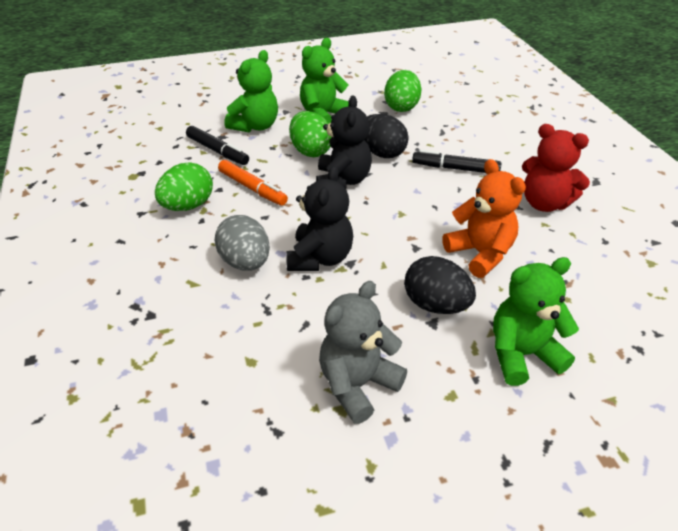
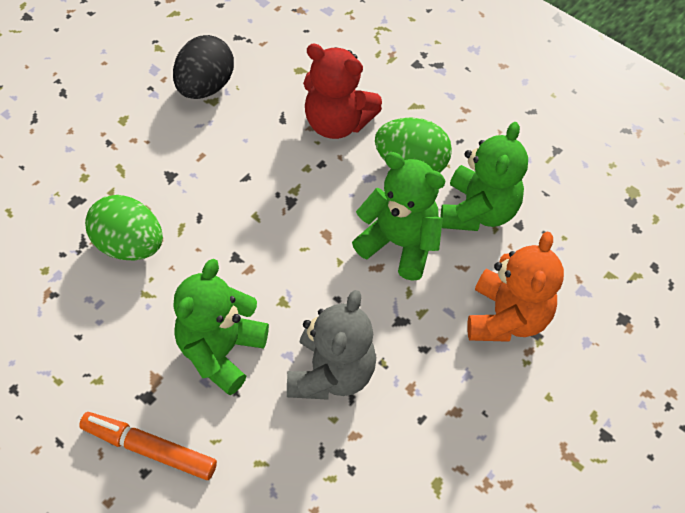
black egg: [365,114,409,158] [404,256,476,314] = 2 -> [173,35,234,99] = 1
black marker: [186,126,249,165] [412,150,501,173] = 2 -> none = 0
black teddy bear: [286,166,353,271] [316,96,372,189] = 2 -> none = 0
green egg: [155,162,213,211] [289,111,332,157] [384,70,422,112] = 3 -> [85,195,163,260] [375,117,452,173] = 2
grey egg: [215,215,270,271] = 1 -> none = 0

